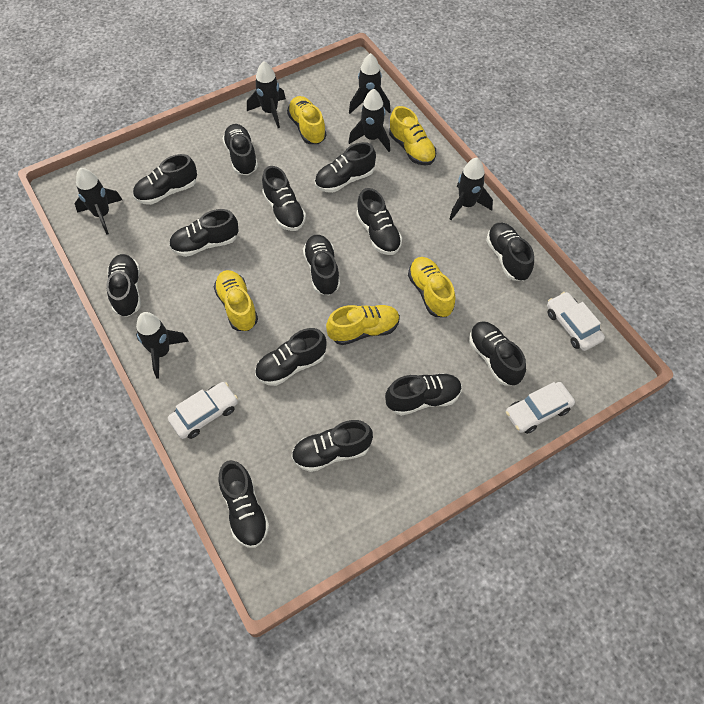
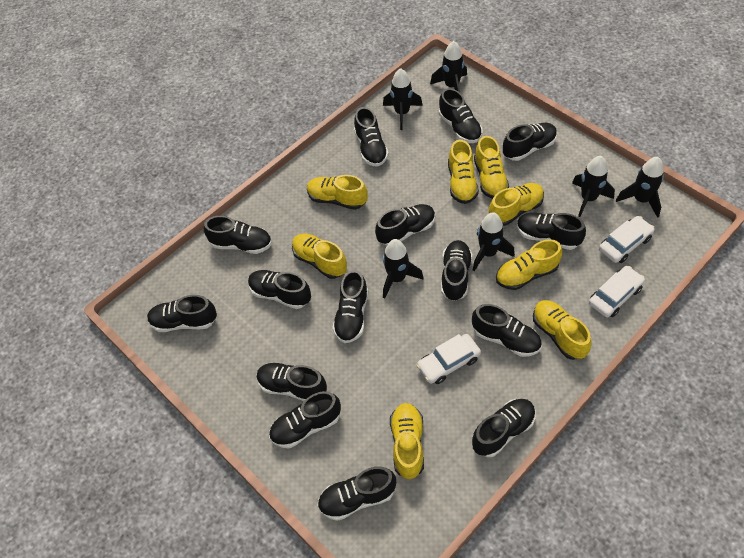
black shoe: [106,254,141,317] [133,154,197,205] [169,209,238,257] [219,460,270,548] [222,124,258,175] [255,328,327,386] [262,166,306,231] [291,420,373,472] [303,235,340,295] [315,142,376,193] [356,188,402,255] [385,373,462,416] [469,321,526,386] [486,223,534,281] = 14 -> [147,295,217,332] [204,216,272,254] [248,270,311,309] [257,362,327,401] [269,391,341,448] [317,466,396,521] [332,270,368,343] [354,107,389,166] [375,204,435,246] [439,88,482,143] [441,240,472,301] [472,304,542,357] [472,399,536,457] [503,123,557,161] [517,212,586,250] = 15
yellow shoe: [214,270,258,331] [287,96,326,144] [326,305,400,345] [389,106,436,165] [408,257,455,317] = 5 -> [292,233,347,279] [307,175,368,210] [390,403,424,479] [448,140,479,204] [474,136,509,199] [489,183,544,226] [496,239,562,290] [533,300,592,360] = 8

